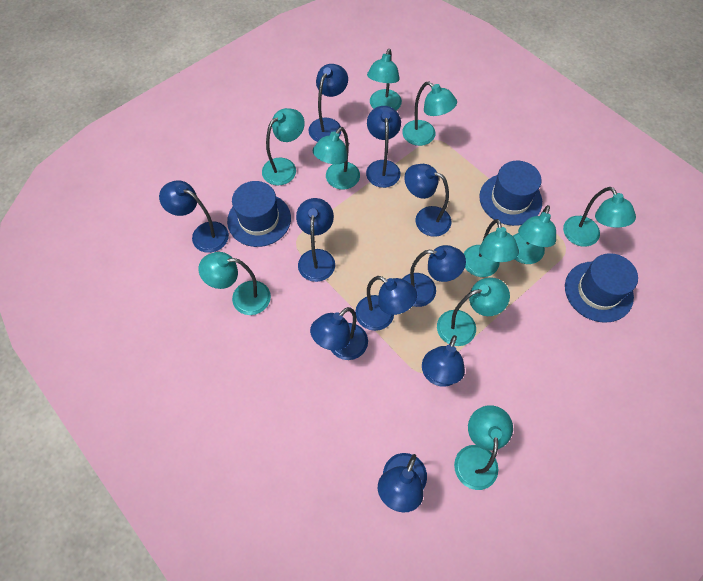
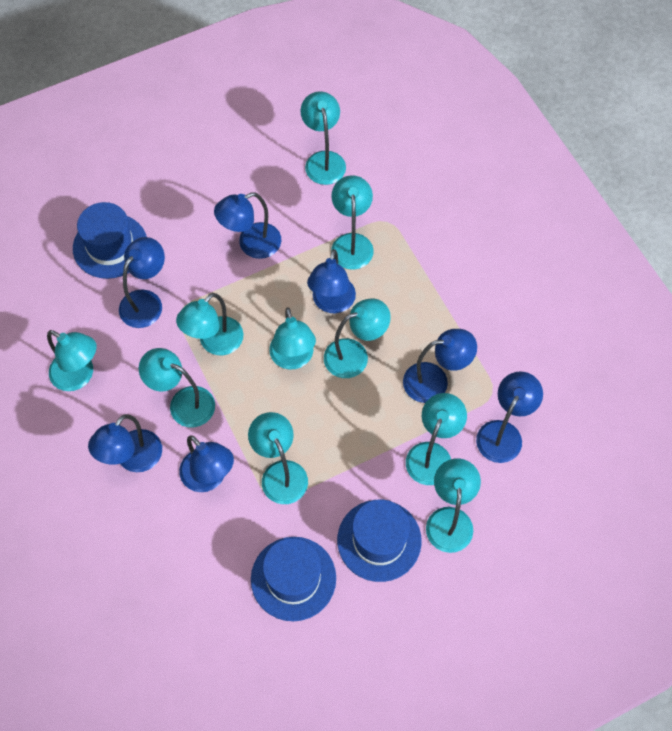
blue lamp: [159,180,229,253] [296,198,335,282] [308,64,348,142] [310,307,368,360] [355,276,417,331] [366,106,401,188] [378,453,427,512] [402,245,466,307] [404,164,451,237] [422,335,465,387] = 10 -> [88,414,162,472] [119,237,165,328] [179,435,234,492] [214,192,281,259] [307,249,356,313] [403,329,477,403] [476,371,543,463] = 7

